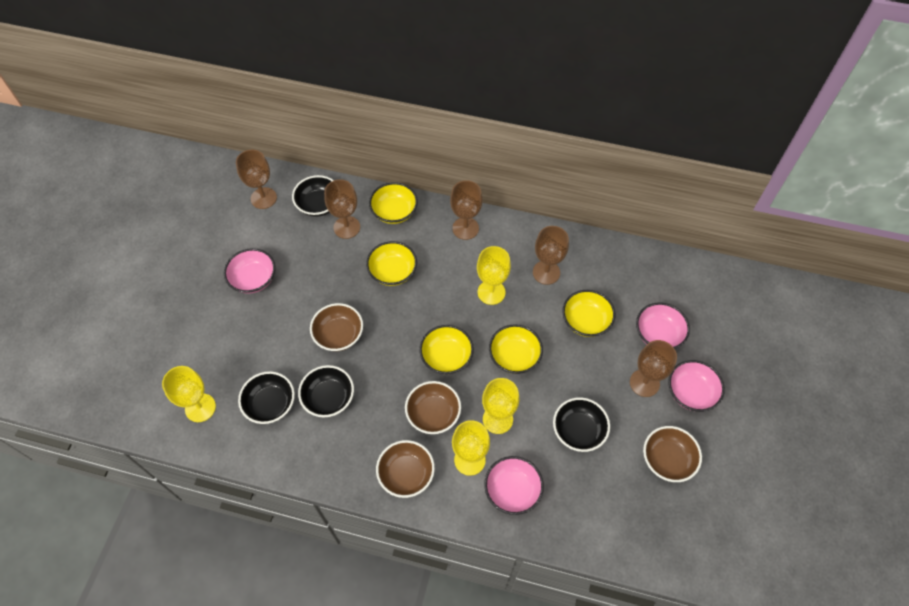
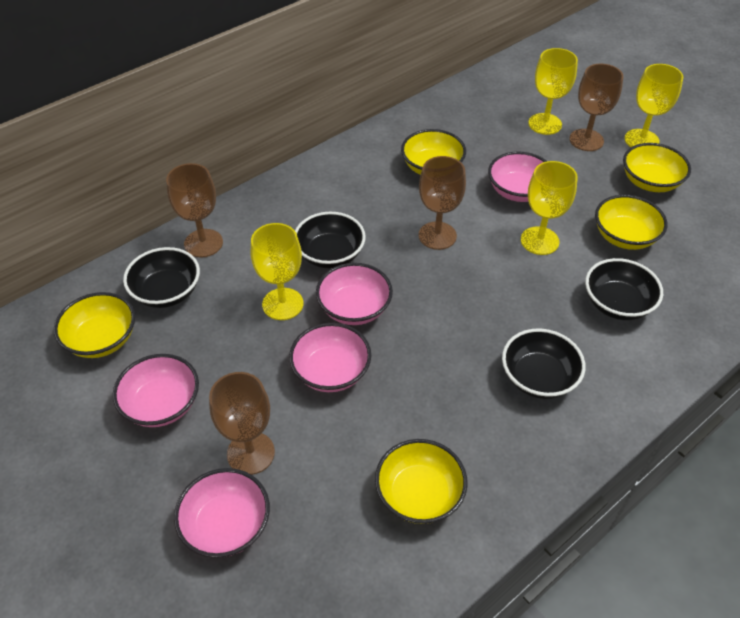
brown bowl: [310,303,363,351] [376,440,435,498] [405,381,461,434] [643,426,702,482] = 4 -> none = 0
brown goblet: [236,150,277,209] [324,179,360,239] [450,180,483,240] [533,226,569,285] [630,340,677,397] = 5 -> [166,163,223,258] [209,372,275,475] [419,156,466,250] [569,64,623,151] = 4
pink bowl: [224,248,275,294] [484,456,544,515] [636,302,690,349] [668,360,725,412] = 4 -> [113,354,199,427] [174,468,270,558] [289,323,371,392] [316,263,393,325] [488,151,547,202] = 5

